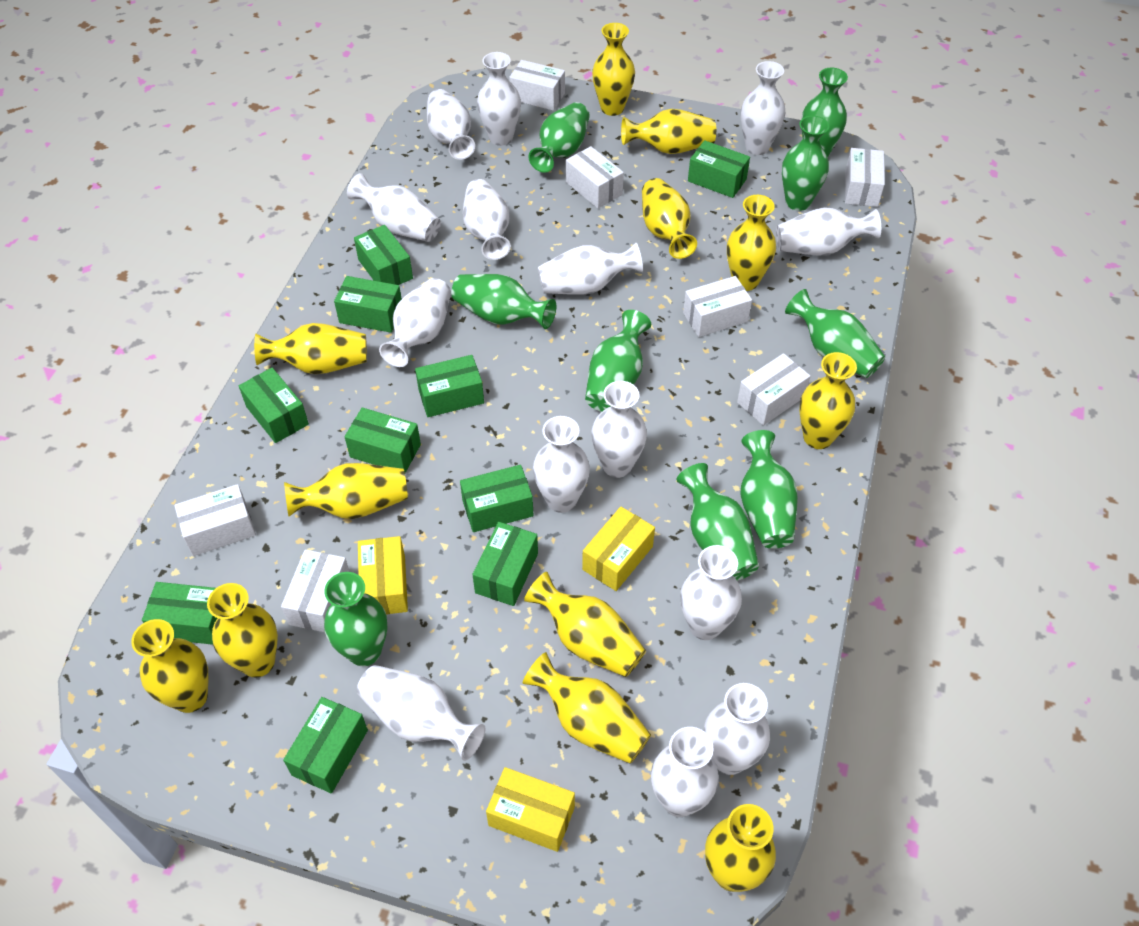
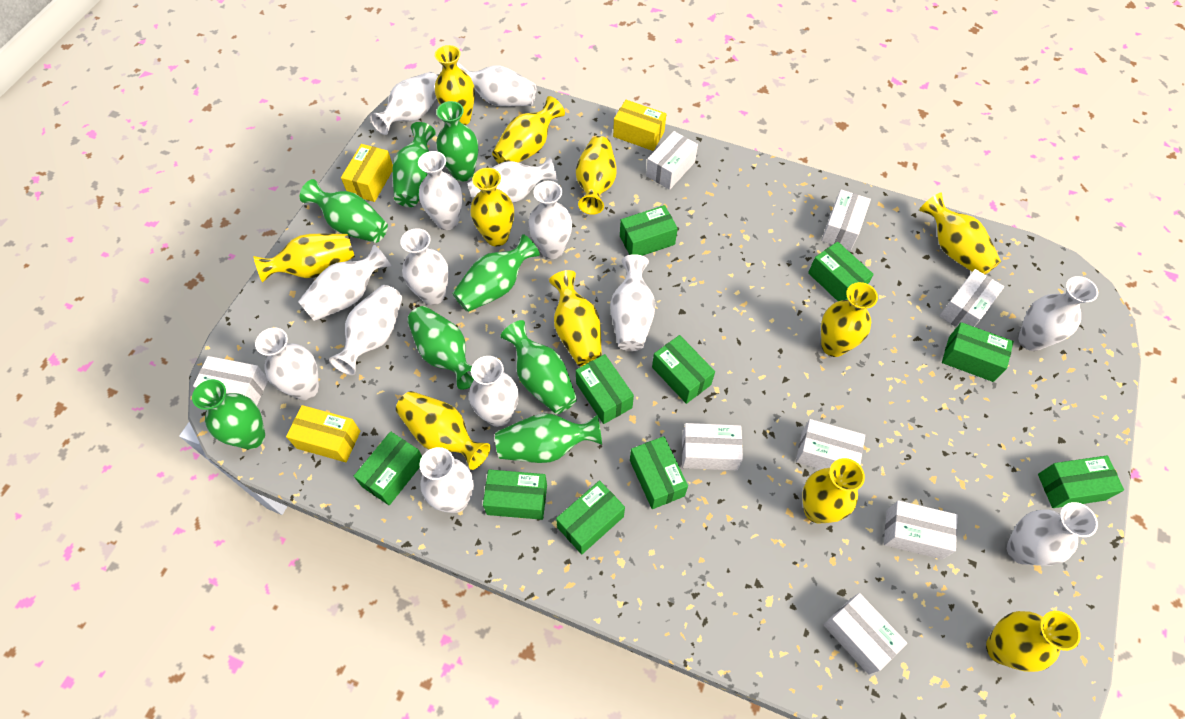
green vase: [324,572,388,666] [451,274,556,329] [529,102,590,173] [585,310,651,412] [676,463,759,581] [740,430,798,549] [782,116,829,211] [785,289,885,378] [802,68,848,157] = 9 -> [192,380,265,449] [300,179,388,243] [393,122,436,207] [407,306,474,390] [436,101,478,182] [452,234,540,312] [495,413,602,463] [501,320,577,414] = 8
white box: [174,484,256,556] [281,550,350,632] [509,60,565,111] [566,146,624,208] [683,276,752,337] [737,353,810,426] [845,148,885,207] = 7 -> [193,356,268,405] [646,131,698,190] [682,423,743,471] [796,419,865,469] [821,189,871,251] [823,593,907,675] [884,500,957,559] [939,269,1004,327] = 8
yellow vase: [131,619,208,713] [207,583,278,677] [254,323,367,374] [284,463,408,519] [523,652,651,764] [524,572,646,677] [592,23,635,116] [621,109,716,154] [642,178,697,259] [705,804,776,892] [727,195,776,291] [799,352,857,449] = 12 -> [253,234,355,283] [396,391,490,470] [435,45,475,125] [470,168,514,246] [492,96,565,164] [549,270,602,367] [576,136,616,215] [802,458,865,524] [821,282,878,357] [919,193,1001,274] [986,611,1081,672] = 11

